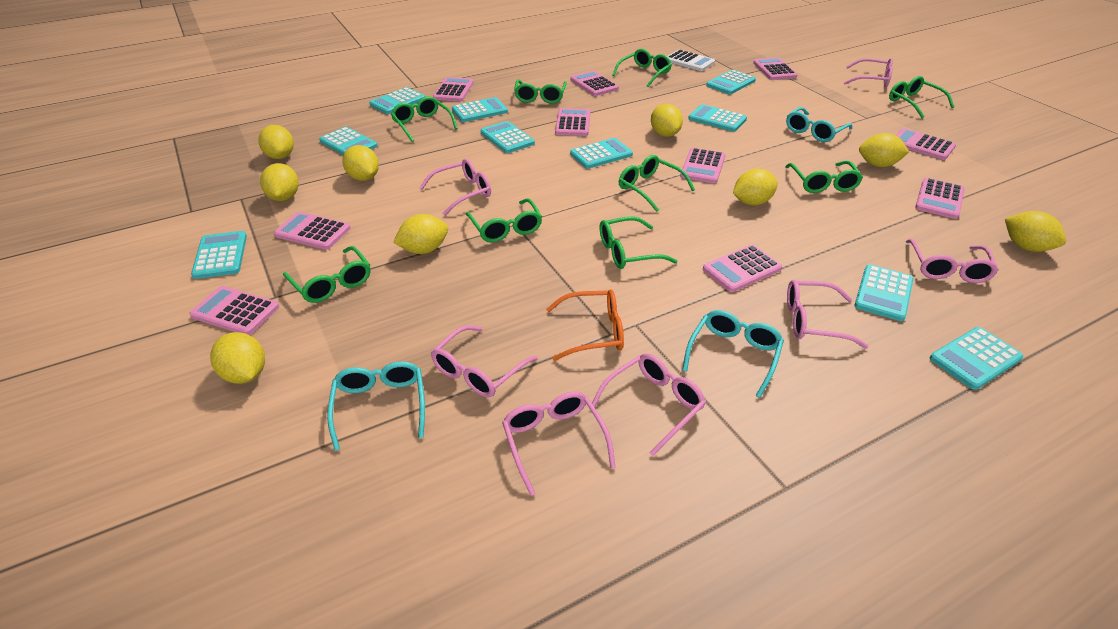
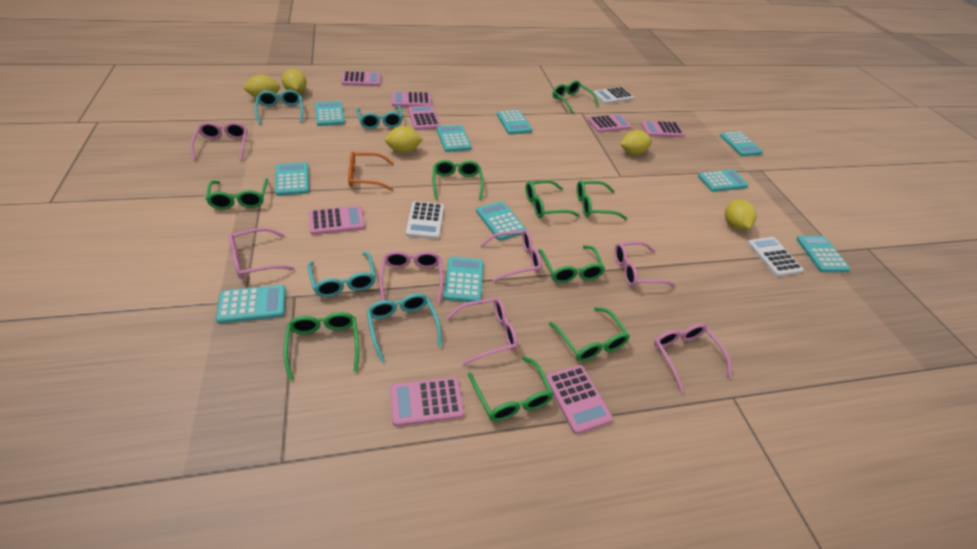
pink calculator: [189,286,279,335] [274,212,351,250] [433,77,474,102] [555,108,590,136] [571,71,619,96] [680,148,725,183] [703,245,782,292] [753,57,798,80] [896,128,956,160] [915,178,965,219] = 10 -> [309,206,365,235] [342,71,381,86] [390,377,464,426] [392,92,431,107] [408,105,441,130] [546,365,613,434] [588,114,632,133] [641,121,684,138] = 8
turquoise glasses: [327,361,425,451] [682,310,784,398] [786,107,852,142] = 3 -> [255,90,303,125] [307,252,376,297] [356,106,403,129] [367,293,442,362] = 4
white calculator: [667,50,715,71] = 1 -> [406,201,444,239] [594,87,634,104] [747,237,804,277] = 3
yellow lemon: [210,332,265,384] [259,125,294,159] [260,163,299,201] [342,145,379,181] [393,214,448,254] [651,104,683,137] [733,169,778,205] [859,133,909,167] [1005,211,1066,252] = 9 -> [243,75,280,98] [282,69,307,94] [385,126,423,153] [620,130,652,155] [725,199,757,230] = 5

